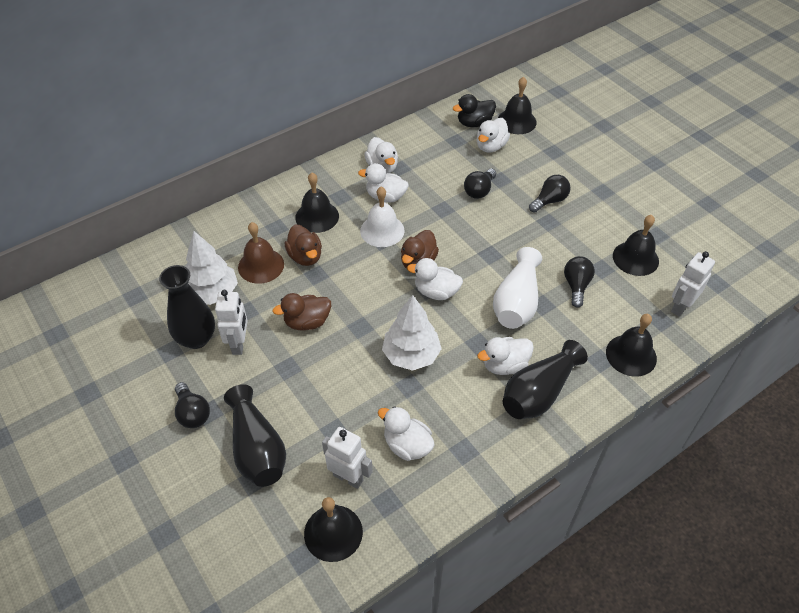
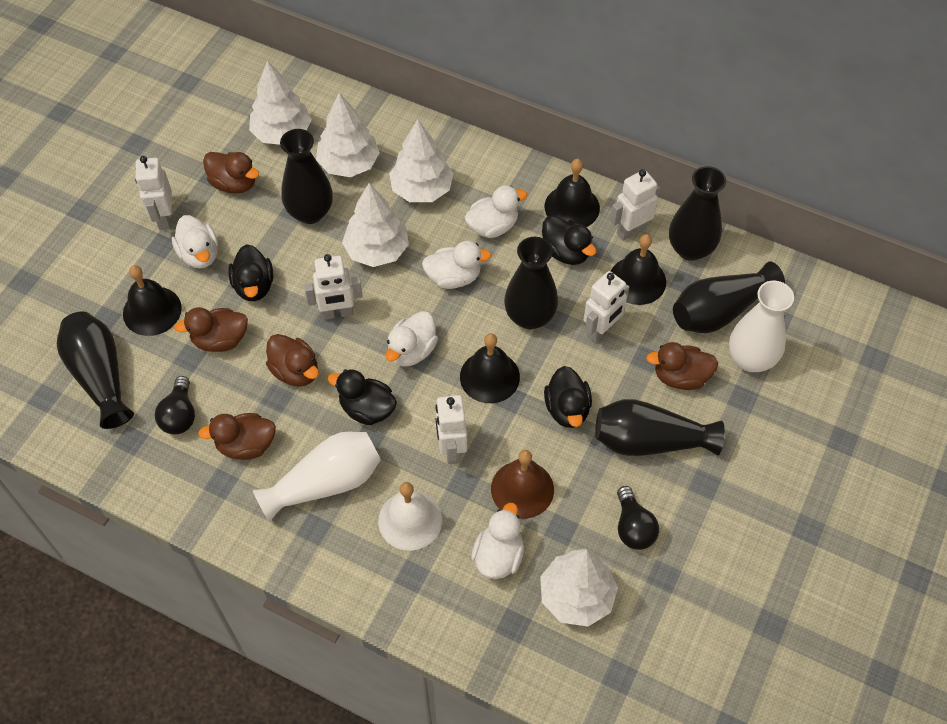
black bell: [295,173,339,233] [304,497,363,562] [498,77,537,134] [606,314,657,377] [613,215,659,276] = 5 -> [123,265,182,336] [460,333,520,403] [545,159,600,227] [611,234,666,305] = 4
black duck: [453,94,496,127] = 1 -> [228,244,273,301] [328,369,397,425] [542,215,596,265] [544,366,592,428] = 4
black light bulb: [175,382,210,428] [464,169,496,199] [529,175,571,213] [564,256,595,308] = 4 -> [155,376,195,435] [617,486,659,550] = 2
black vase: [159,265,215,349] [224,384,286,487] [503,340,588,419] = 3 -> [57,312,134,429] [280,129,333,224] [504,237,558,329] [595,399,725,456] [669,166,726,261] [673,262,785,333] = 6
brown duck: [272,293,331,330] [285,225,322,266] [401,230,439,269] = 3 -> [174,307,248,352] [198,413,276,460] [203,152,259,194] [266,334,319,387] [646,342,719,390] = 5
white duck: [358,163,409,203] [365,137,398,173] [378,406,435,461] [407,258,463,300] [477,118,510,152] [477,337,534,375] = 6 -> [172,215,218,268] [385,311,438,367] [422,241,492,289] [464,185,527,238] [471,503,524,579] = 5
white robot: [215,290,248,355] [322,427,372,489] [671,251,715,317] = 3 -> [135,156,172,230] [304,254,363,320] [436,395,467,464] [584,271,629,343] [610,169,660,241] = 5
white tree: [185,231,238,305] [382,295,442,371] = 2 -> [249,60,312,145] [316,93,380,177] [342,183,409,267] [389,119,454,202] [540,549,618,627] = 5
white vase: [493,247,542,329] = 1 -> [253,432,381,522] [729,281,794,372] = 2

